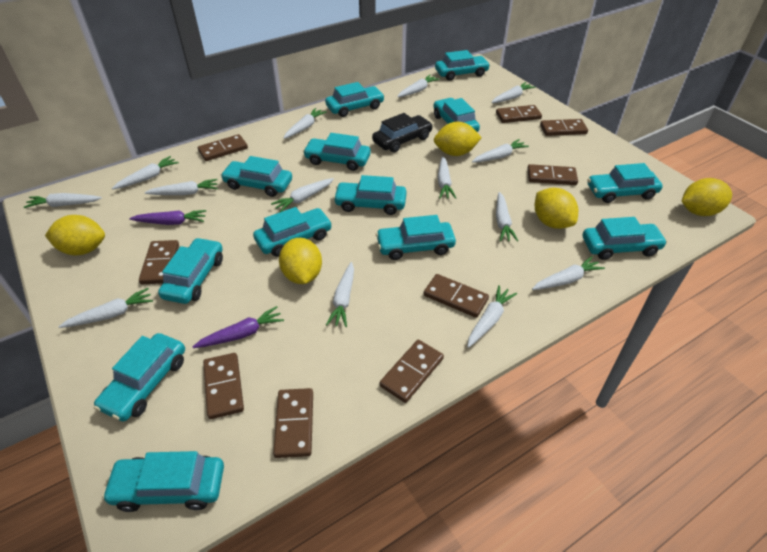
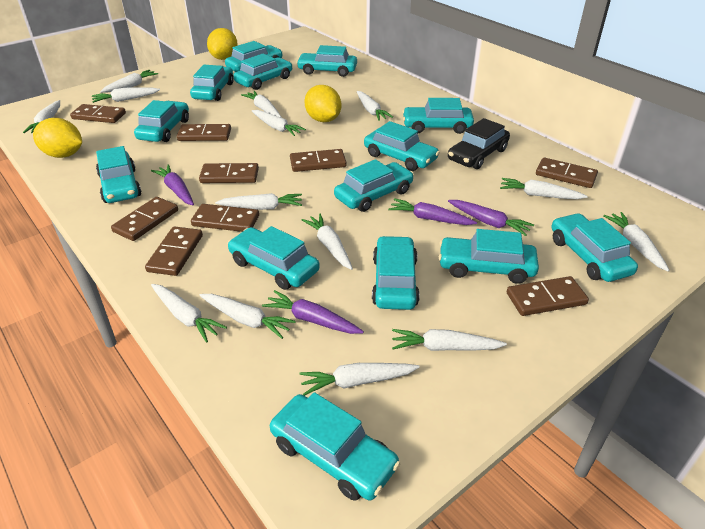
purple carrot: [129,210,206,225] [193,306,284,348] = 2 -> [151,164,194,205] [262,290,364,334] [388,198,477,225] [448,200,534,236] = 4
turquoise car: [94,333,185,422] [102,451,224,512] [158,238,223,304] [221,156,292,197] [253,207,332,257] [303,133,371,171] [325,82,385,117] [333,175,407,215] [376,215,456,260] [433,98,480,132] [435,50,490,81] [583,217,667,260] [587,163,663,203] = 13 -> [96,146,142,203] [134,100,189,142] [190,65,234,101] [225,41,283,72] [228,226,320,290] [233,53,293,90] [270,392,400,501] [296,45,357,77] [334,159,414,212] [364,121,440,171] [372,236,420,310] [402,98,474,134] [439,229,539,284] [551,213,638,282] = 14
yellow lemon: [45,215,105,256] [279,238,322,284] [434,122,482,156] [535,188,578,229] [682,178,732,216] = 5 -> [33,118,82,158] [207,28,238,60] [305,85,341,122] = 3

